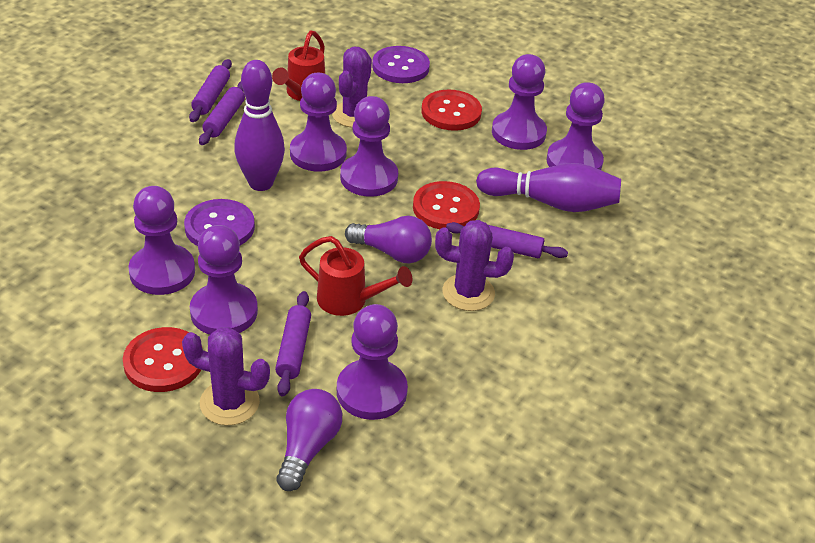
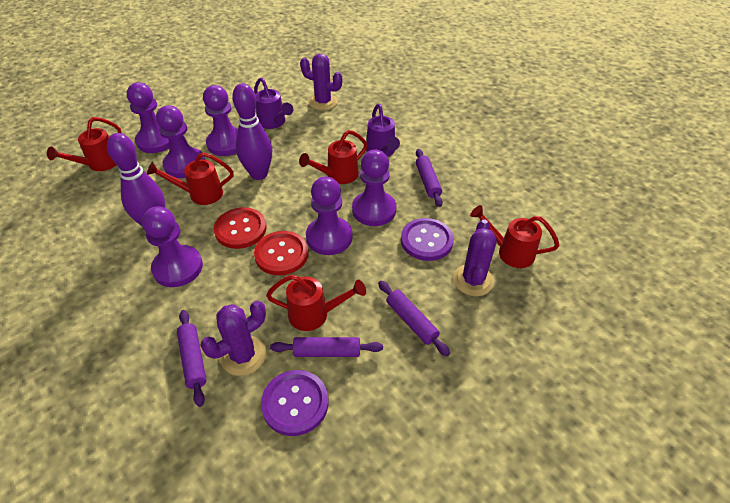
purple light bulb: [276,389,342,491] [345,216,432,264] = 2 -> none = 0
purple pawn: [128,186,195,295] [190,225,258,335] [290,73,347,171] [337,304,408,420] [340,96,398,197] [492,54,547,150] [547,82,605,170] = 7 -> [127,82,169,153] [142,206,203,287] [156,105,205,178] [203,85,238,156] [306,176,353,255] [352,150,396,226] = 6
purple watering can: none = 0 -> [254,78,293,129] [366,104,400,157] = 2
red button: [123,327,201,392] [413,181,480,229] [422,90,482,131] = 3 -> [214,207,267,249] [254,231,309,275] = 2
red watering can: [272,30,325,101] [299,236,412,316] = 2 -> [47,117,121,171] [147,152,234,205] [266,275,366,331] [299,130,368,184] [470,205,559,268] = 5

